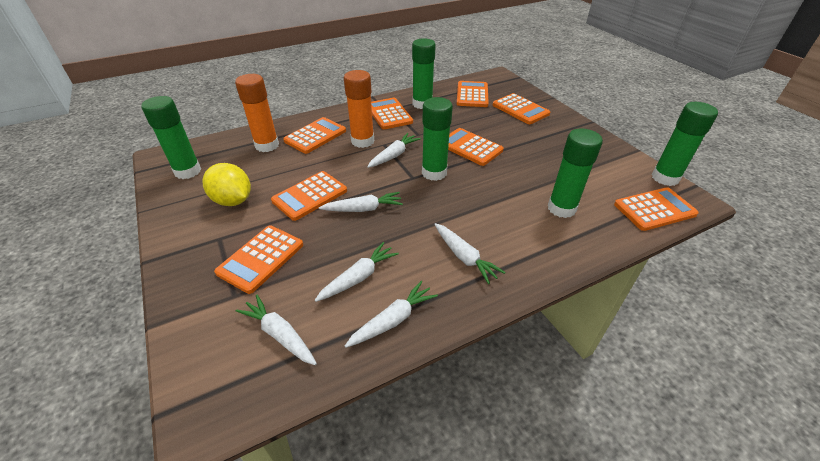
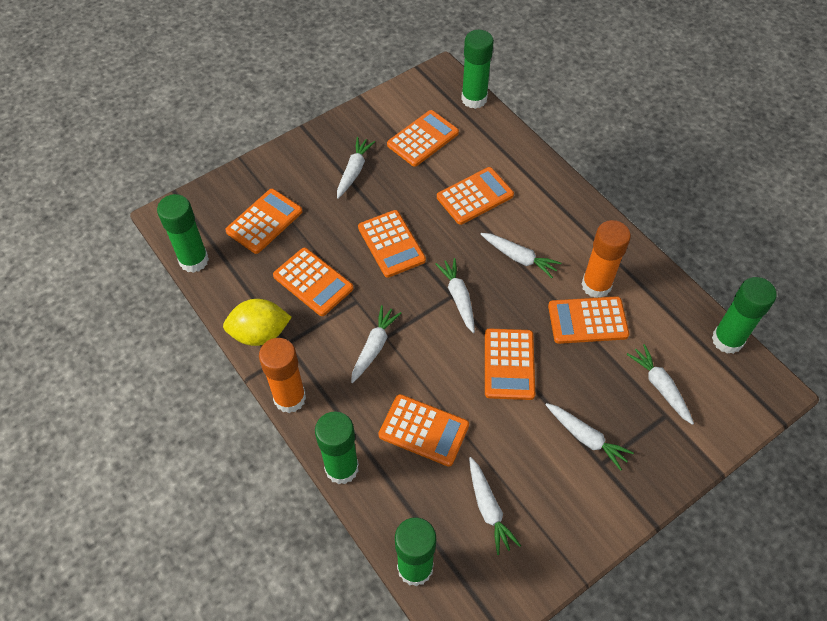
white carrot: [236,295,317,365] [315,242,399,302] [319,192,403,212] [345,281,438,348] [367,133,421,168] [434,223,505,284] = 6 -> [337,137,375,199] [351,305,401,383] [435,258,475,333] [469,457,521,555] [481,233,561,278] [545,403,634,471] [626,344,694,425] = 7

